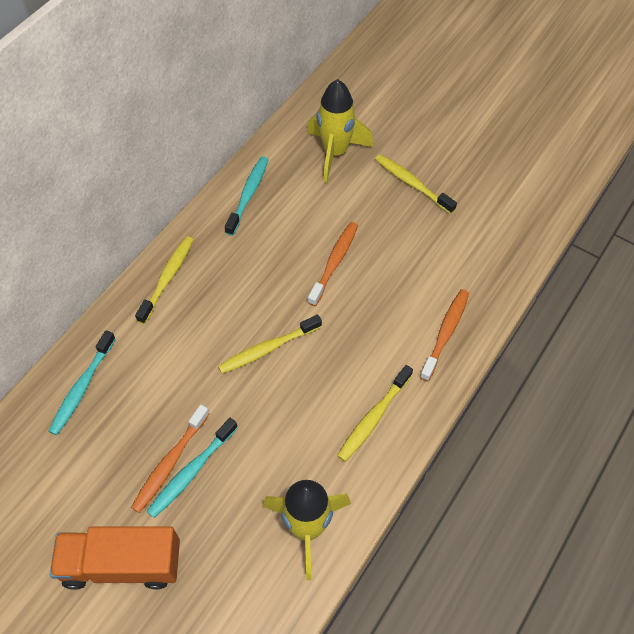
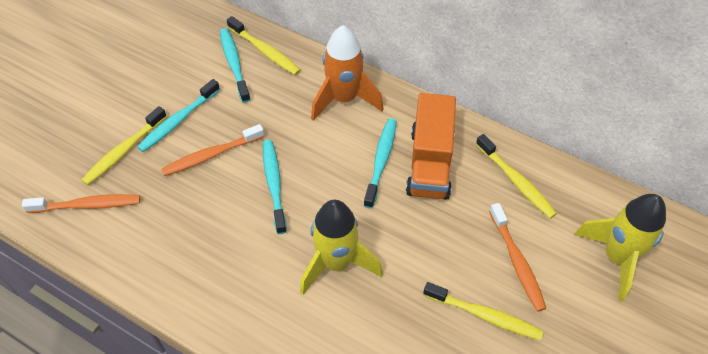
orange rocket: none = 0 -> [311,25,383,121] = 1
turquoise toothbrush: [48,330,116,435] [147,418,238,518] [225,156,269,236] = 3 -> [137,79,220,152] [220,28,251,103] [263,140,287,234] [364,118,397,208] = 4

